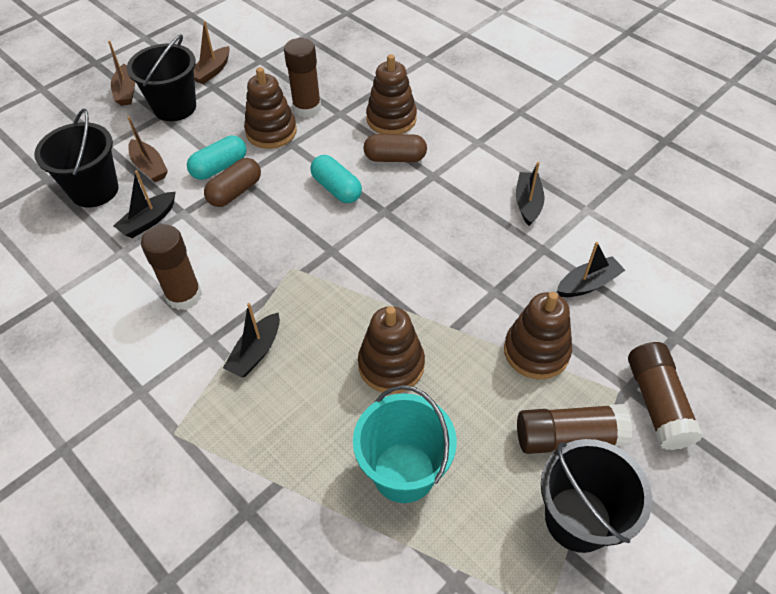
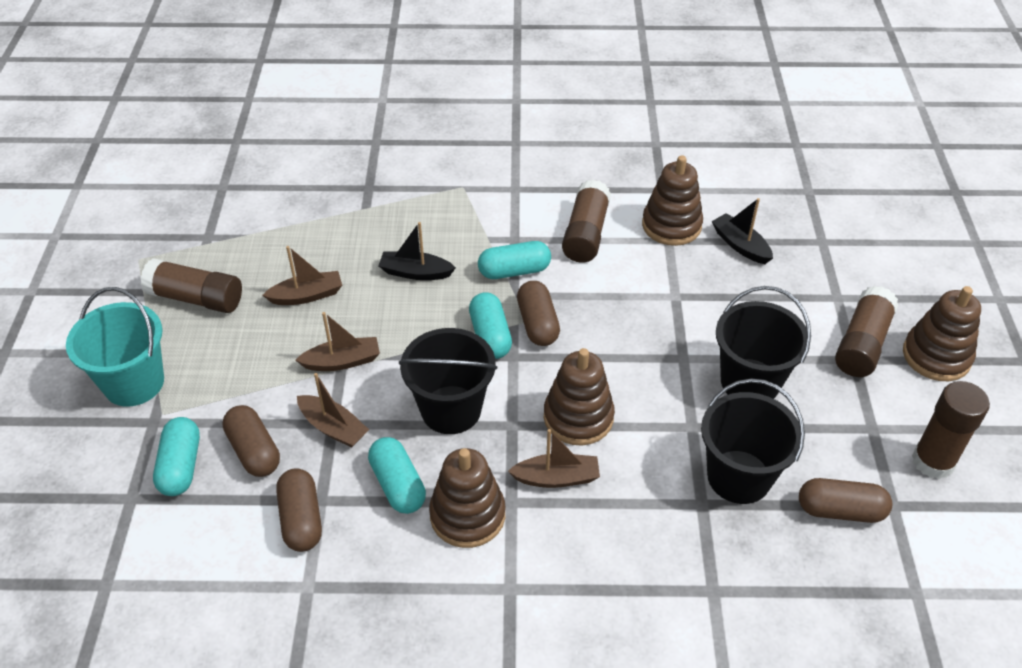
black boat: [113,170,176,238] [223,303,280,377] [516,162,545,226] [557,242,625,297] = 4 -> [378,222,456,280] [712,198,773,264] = 2
brown boat: [108,41,135,106] [127,116,168,182] [194,21,230,84] = 3 -> [262,246,342,305] [296,312,380,371] [297,373,369,448] [508,429,600,488] = 4
brown capsule: [204,158,261,207] [363,134,427,162] = 2 -> [222,405,280,477] [276,468,322,552] [517,281,560,346] [799,478,892,523] = 4
turquoise capsule: [187,136,247,180] [310,155,362,203] = 2 -> [153,417,200,496] [368,437,426,514] [469,292,512,359] [478,241,551,279] = 4

